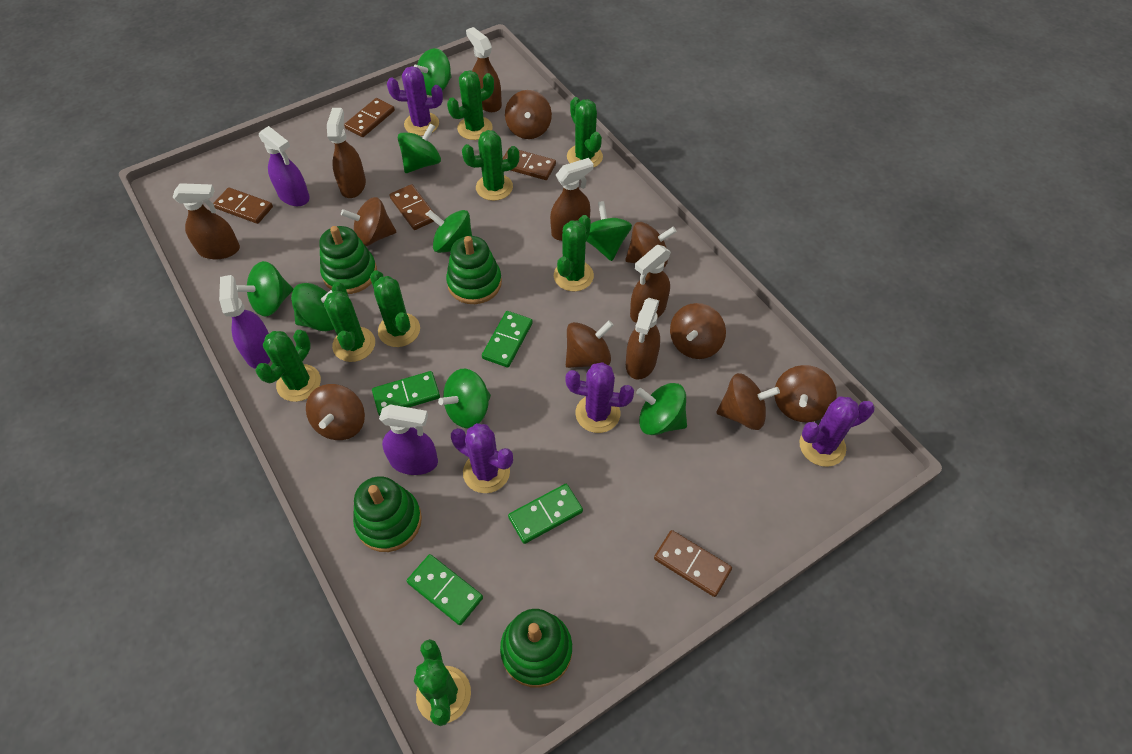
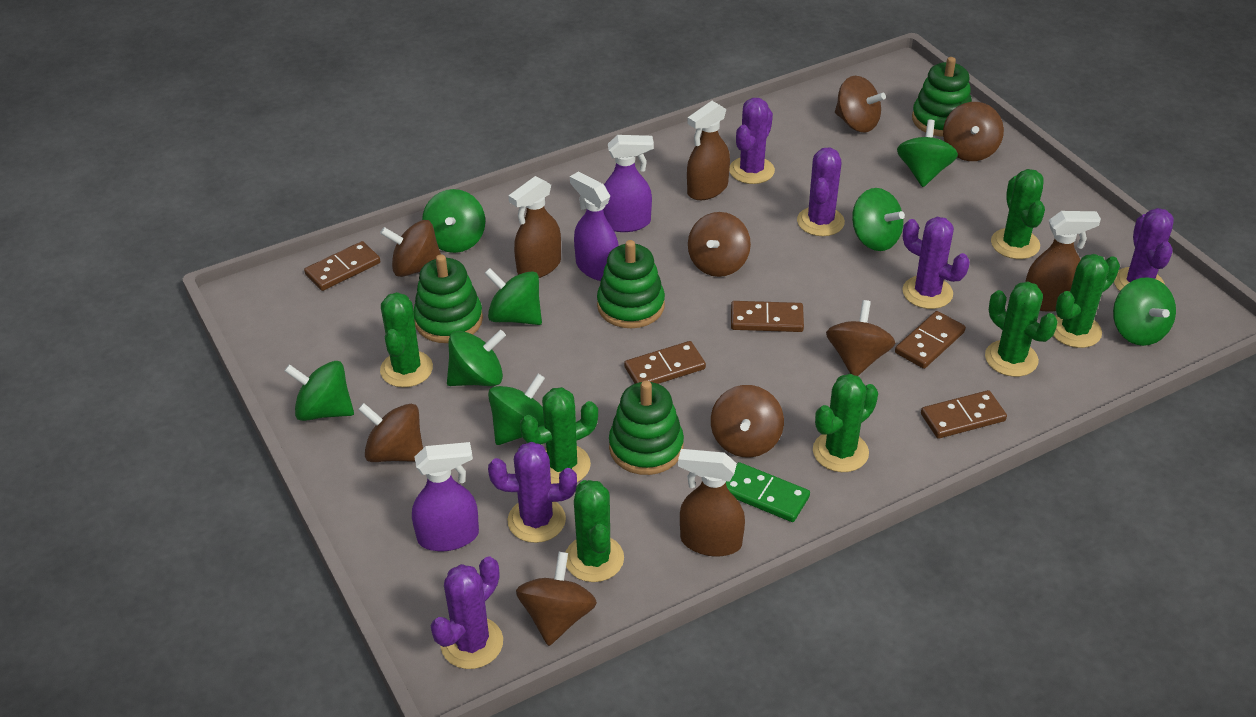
brown spray bottle: [173,183,240,259] [327,108,366,198] [466,27,502,112] [550,158,593,241] [626,298,660,380] [630,245,671,323] = 6 -> [508,176,561,278] [678,449,745,557] [687,101,730,200] [1025,211,1101,312] = 4
green cactus: [255,330,321,402] [324,282,375,362] [370,270,420,347] [414,639,471,726] [447,70,494,140] [462,130,519,201] [554,215,594,291] [567,97,603,168] = 8 -> [380,292,433,387] [520,387,598,484] [565,480,624,582] [813,374,878,472] [985,281,1058,377] [991,169,1045,259] [1053,254,1120,348] = 7
green domino: [372,371,440,416] [407,554,483,625] [482,311,533,367] [508,484,583,544] = 4 -> [726,462,810,522] = 1
purple cactus: [387,66,443,136] [451,423,513,493] [565,362,634,433] [799,397,875,467] = 4 -> [431,557,503,669] [488,442,577,543] [729,98,775,184] [797,147,845,236] [903,217,970,309] [1114,208,1174,291] = 6

